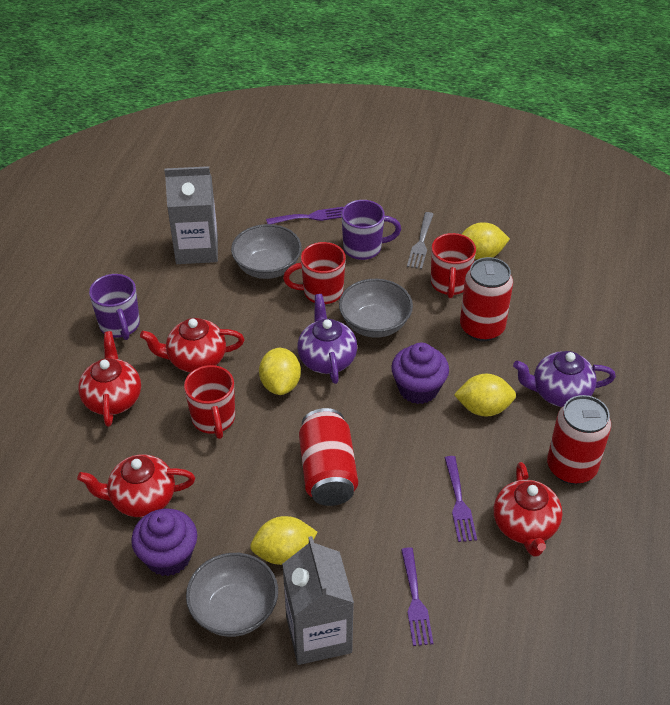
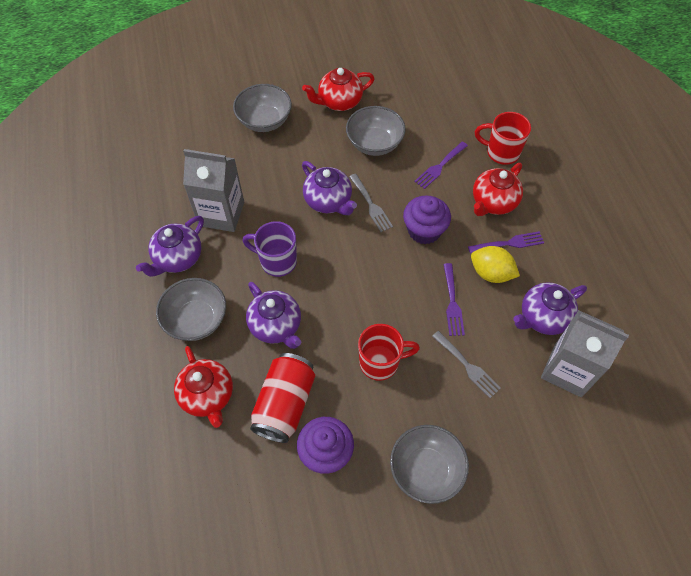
grey bowl: [186,553,278,637] [231,224,302,279] [339,279,413,338] = 3 -> [156,278,226,341] [233,84,292,132] [346,106,406,156] [390,425,469,504] = 4
grey fork: [407,212,434,269] = 1 -> [349,174,393,232] [432,331,501,398] = 2
purple mug: [89,274,140,340] [342,200,401,260] = 2 -> [242,221,297,277] = 1
purple teapot: [297,294,357,384] [513,351,616,407] = 2 -> [136,216,204,277] [246,282,301,349] [302,161,357,215] [514,282,587,335] = 4
red can: [299,408,358,506] [460,257,513,341] [547,395,611,484] = 3 -> [250,353,315,443] = 1
red mug: [184,365,235,439] [283,242,346,304] [431,233,476,298] = 3 -> [358,324,420,381] [475,112,531,165] = 2
red teapot: [77,454,195,517] [78,331,141,427] [140,318,245,373] [494,462,562,557] = 4 -> [174,346,233,428] [302,68,375,111] [473,163,523,216] = 3
yellow lemon: [250,516,318,565] [259,348,301,395] [454,374,516,416] [462,222,510,260] = 4 -> [471,246,520,283] = 1

